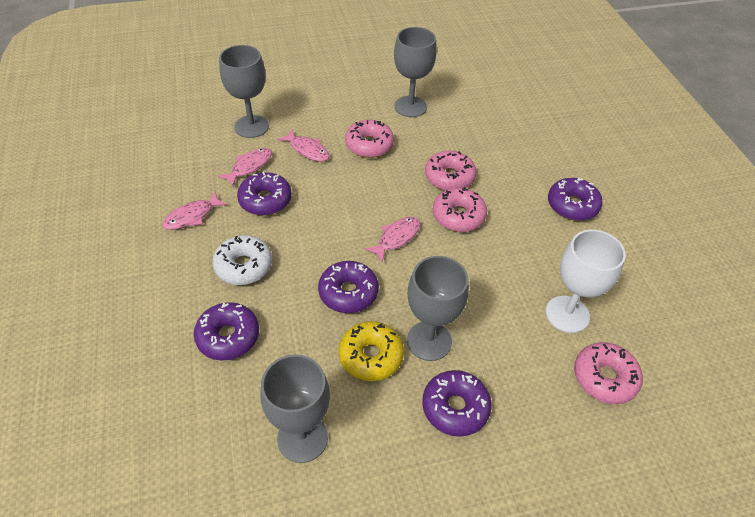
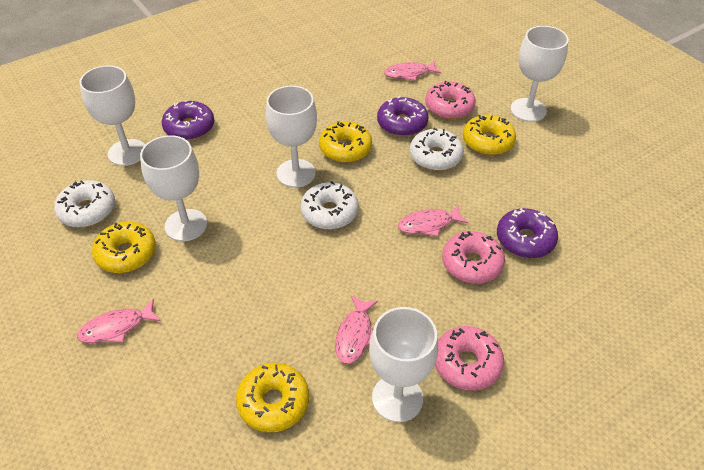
grey goblet: [219,45,269,138] [261,354,330,463] [394,27,437,117] [407,256,469,361] = 4 -> none = 0
pink donut: [345,120,394,158] [425,151,477,190] [433,187,487,232] [574,342,643,404] = 4 -> [425,81,476,119] [435,326,504,391] [442,231,505,284] = 3
purple donut: [194,302,259,361] [237,172,292,216] [318,261,379,313] [422,370,492,437] [548,177,603,221] = 5 -> [162,99,214,140] [377,96,429,136] [497,208,558,258] = 3
white donut: [212,235,272,285] = 1 -> [54,180,115,228] [300,181,359,230] [410,128,464,171] = 3
white goblet: [546,230,626,333] = 1 -> [79,65,145,166] [140,135,207,241] [266,86,317,187] [369,307,438,422] [510,26,569,122] = 5
yellow donut: [339,321,404,381] = 1 -> [92,221,156,273] [236,363,309,432] [319,121,372,163] [463,115,516,155] = 4

